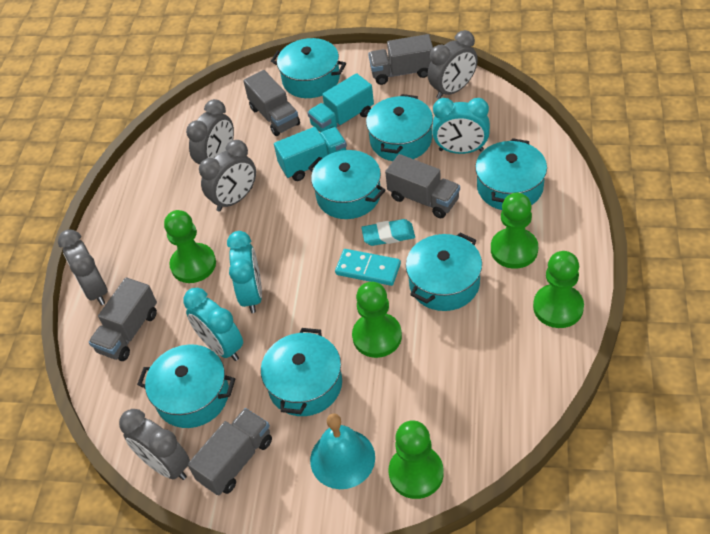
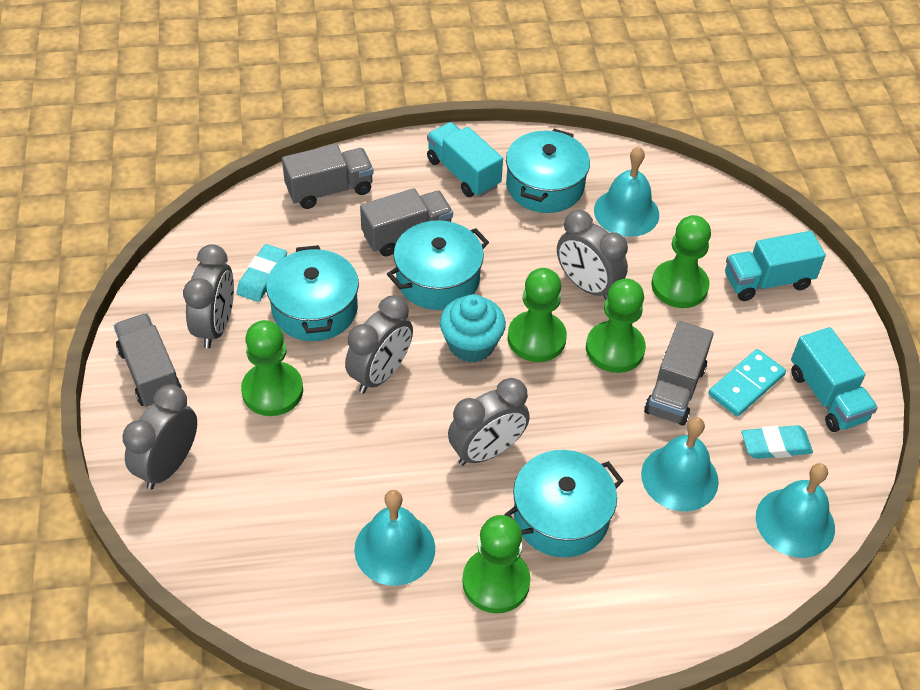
grey truck: [89,277,157,361] [188,408,272,495] [243,70,300,136] [368,34,433,85] [385,154,460,218] = 5 -> [114,313,181,407] [282,144,374,209] [360,188,453,256] [644,321,714,426] = 4
turquoise bell: [310,414,375,489] = 1 -> [354,490,435,586] [594,146,659,237] [641,417,719,511] [756,463,835,558] = 4
turquoise clock: [183,288,243,361] [227,231,262,313] [432,98,490,154] = 3 -> none = 0
turquoise cupcake: none = 0 -> [440,294,506,363] = 1
turquoise eraser: [361,219,415,246] = 1 -> [237,244,287,302] [741,425,813,459] = 2
turquoise pot: [137,344,235,428] [261,328,342,416] [271,38,346,98] [308,150,386,219] [366,94,433,161] [406,232,482,311] [475,138,547,210] = 7 -> [266,245,359,341] [387,220,489,310] [504,450,624,557] [506,129,590,213] = 4
turquoise truck: [274,127,347,181] [307,73,374,133] = 2 -> [427,122,503,197] [725,231,826,301] [791,327,878,432] = 3

